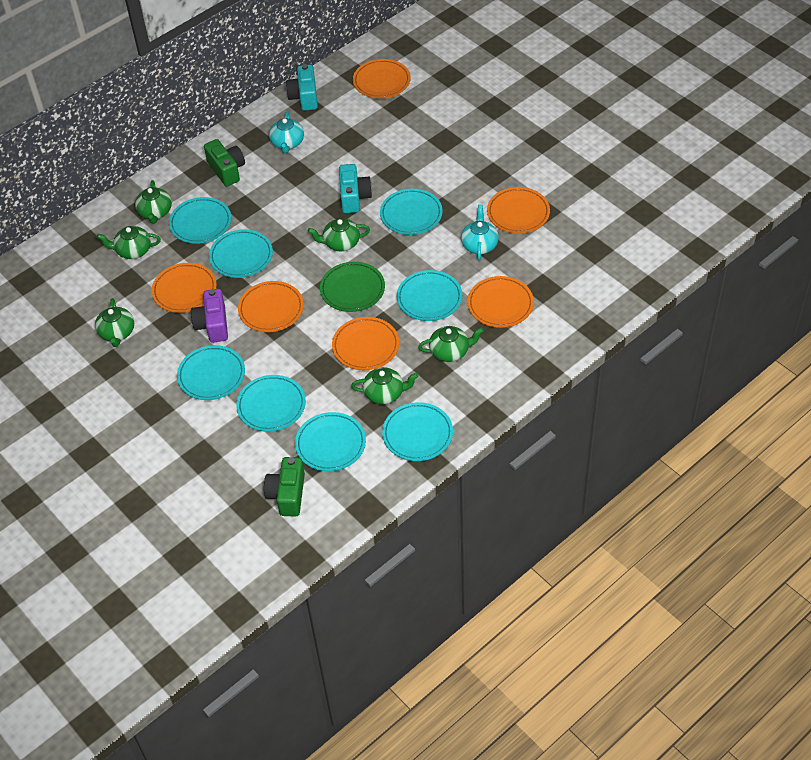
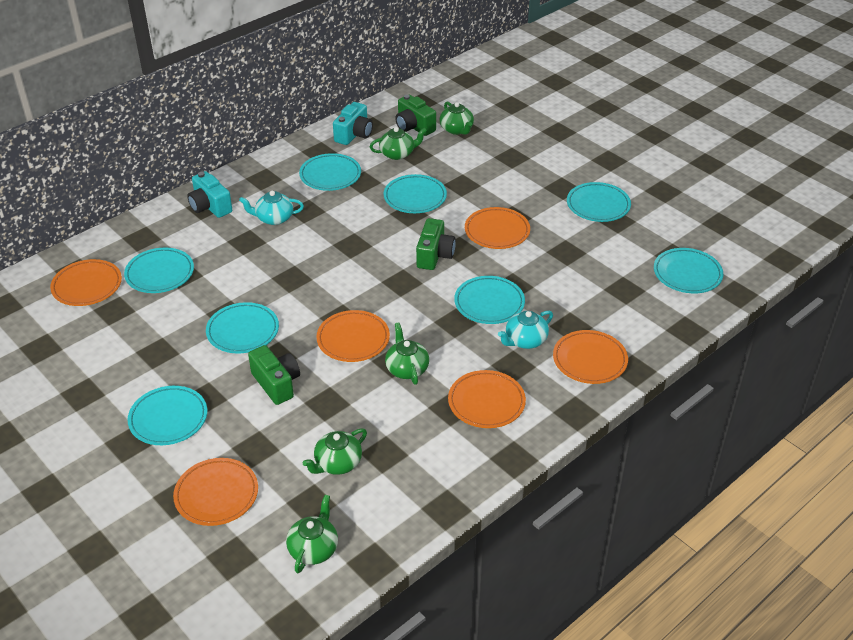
green camera: [204,139,245,187] [264,457,305,516] = 2 -> [248,345,300,405] [395,95,436,136] [416,218,456,270] = 3
green plate: [320,262,385,312] = 1 -> none = 0
green teapot: [95,298,134,347] [97,226,161,259] [135,180,172,224] [308,218,370,251] [351,367,418,404] [418,326,483,362] = 6 -> [286,495,338,573] [303,428,367,475] [370,127,427,160] [385,323,429,385] [439,101,474,135] = 5
purple camera: [191,289,228,343] = 1 -> none = 0

